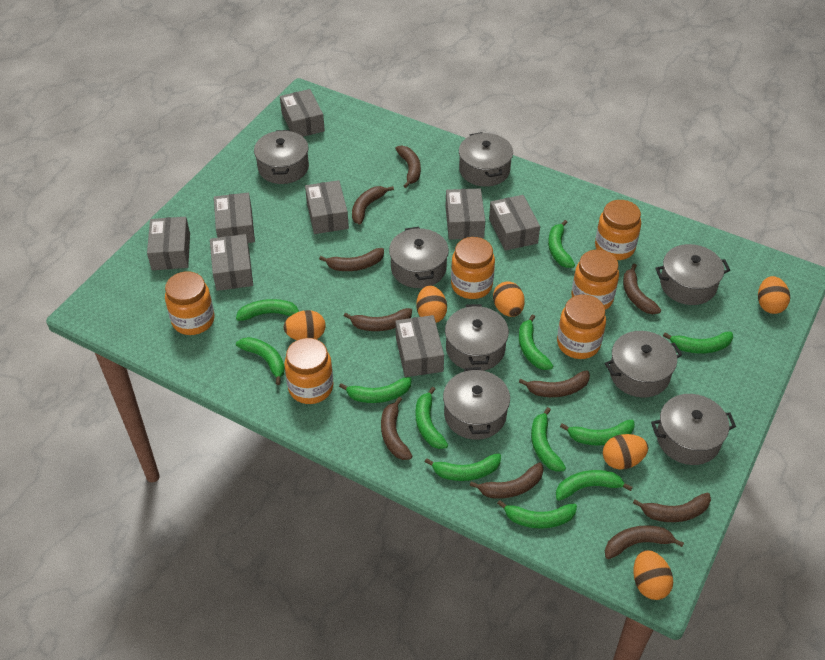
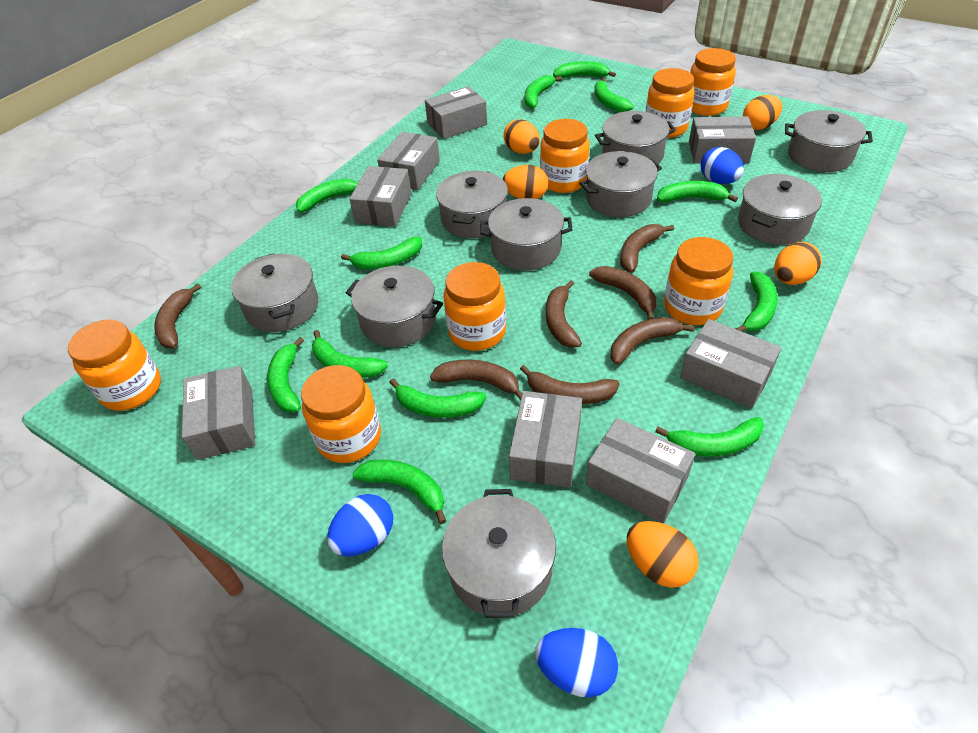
blue egg: none = 0 -> [327,494,393,556] [535,628,618,697] [701,147,744,184] = 3
brown banana: [319,248,384,271] [344,308,412,331] [352,186,394,225] [381,397,412,460] [395,146,421,188] [470,462,544,499] [519,370,590,397] [605,525,684,559] [623,264,661,314] [633,492,711,522] = 10 -> [154,284,201,348] [430,360,522,400] [520,365,620,404] [546,280,582,347] [589,266,656,319] [610,317,694,365] [620,224,674,273] = 7
grey pot: [254,130,309,184] [389,227,449,288] [443,367,510,440] [445,304,509,371] [459,132,513,187] [605,331,682,398] [651,394,736,465] [655,244,730,305] = 8 -> [231,253,318,332] [346,266,443,347] [436,171,508,238] [442,489,556,618] [480,198,573,271] [579,151,662,217] [595,111,676,164] [738,174,822,245] [785,110,873,172] = 9
orange egg: [283,310,325,340] [416,285,447,323] [493,281,525,317] [603,434,648,469] [633,550,673,600] [758,276,790,314] = 6 -> [503,119,540,154] [503,165,548,199] [627,521,699,588] [743,95,782,130] [774,242,822,285] = 5
orange jar: [165,271,215,335] [284,338,334,404] [451,237,495,299] [557,294,606,359] [571,250,619,310] [595,200,641,260] = 6 -> [68,320,161,411] [301,365,381,463] [443,262,506,351] [540,119,590,193] [645,68,695,138] [664,237,733,325] [690,48,736,116] = 7

